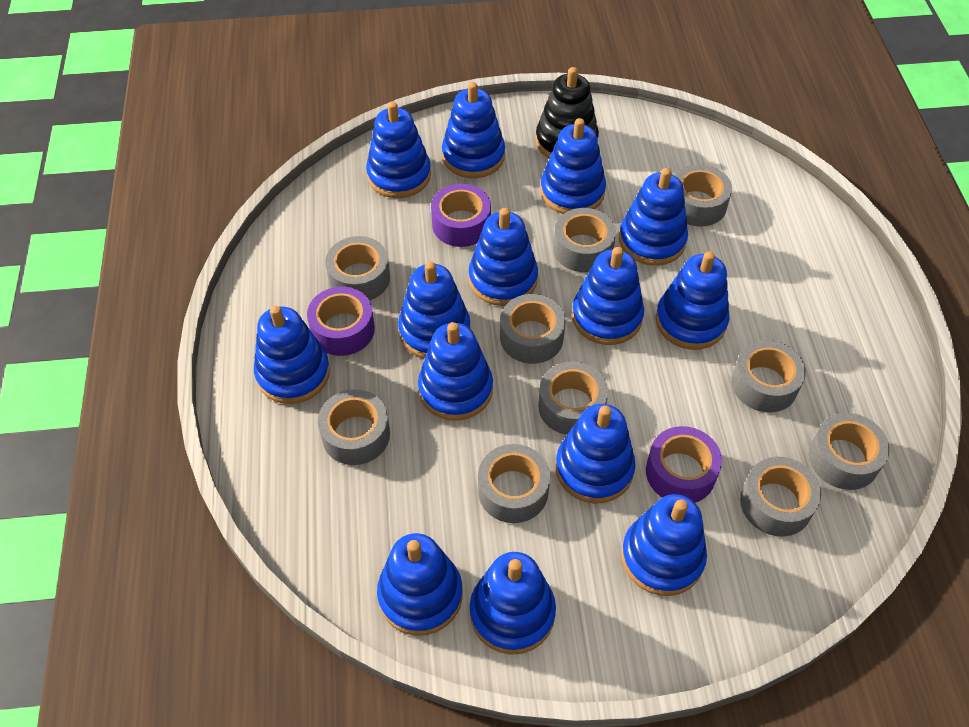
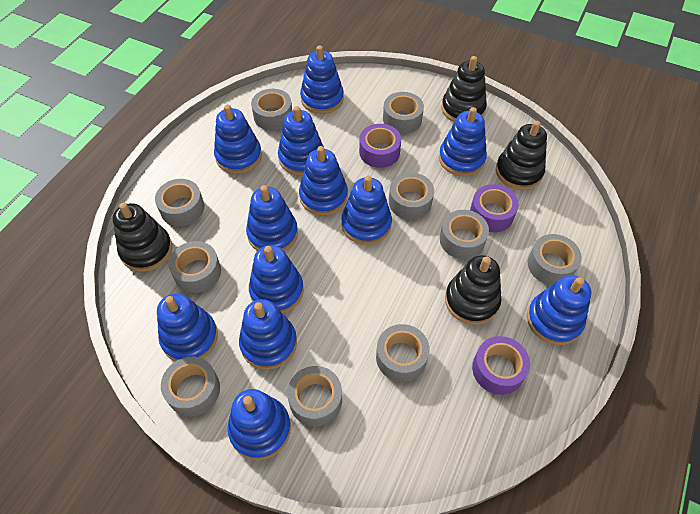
black stacking toy: [536,67,599,158] = 1 -> [113,203,172,272] [442,56,487,122] [445,255,502,325] [496,121,547,190] = 4
blue stacking toy: [254,306,330,404] [366,101,431,198] [377,533,463,636] [398,261,470,359] [418,322,493,421] [442,82,505,178] [469,208,538,306] [470,552,556,655] [540,118,606,214] [555,404,636,504] [572,247,644,345] [619,168,688,266] [621,494,707,596] [656,251,729,350] = 14 -> [157,293,218,361] [214,105,262,174] [228,389,291,460] [239,299,297,370] [246,185,298,252] [249,245,304,313] [278,106,324,175] [299,146,348,216] [300,46,344,114] [341,176,392,245] [439,107,487,176] [527,275,591,345] = 12

